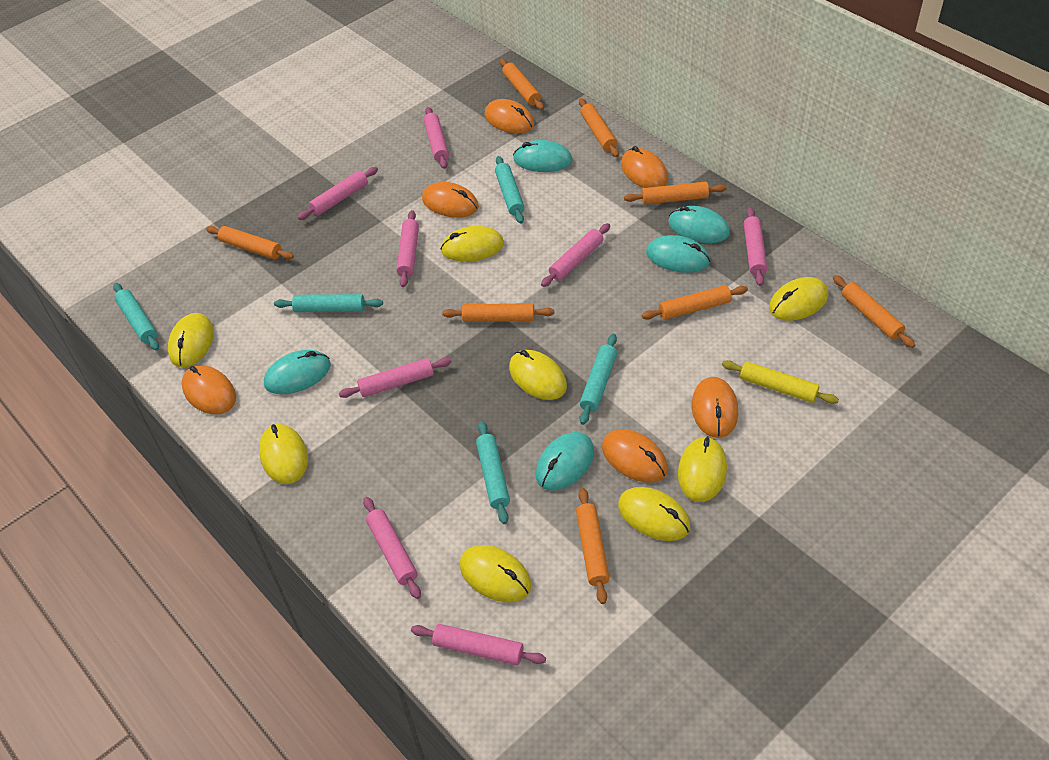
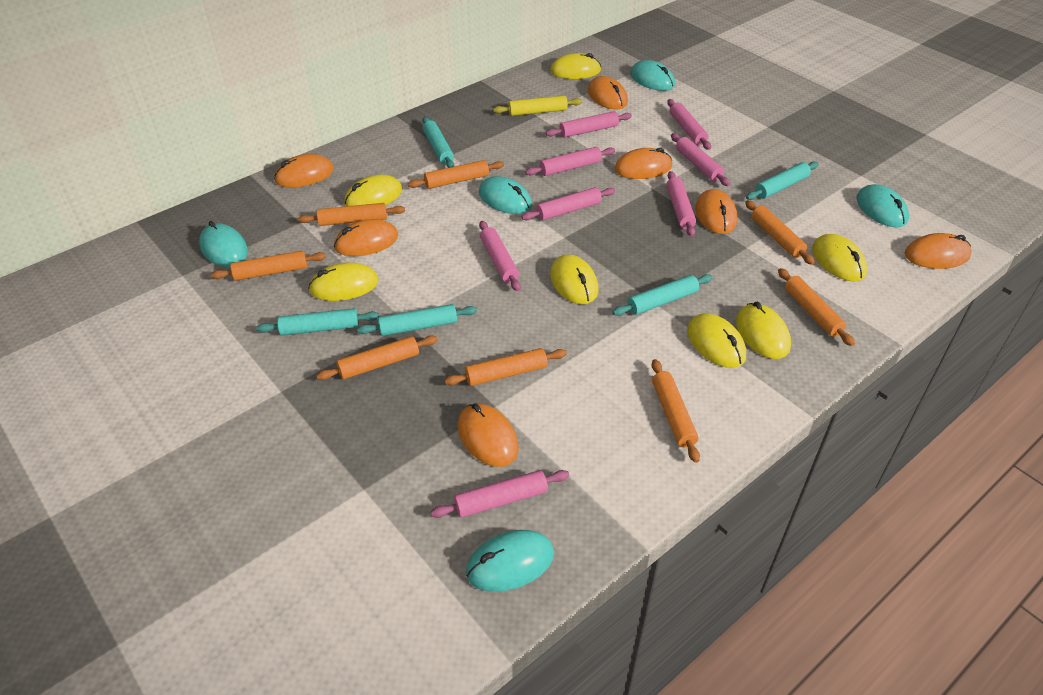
orange mouse: [182,365,236,415] [422,182,479,218] [485,99,534,134] [602,429,668,482] [621,146,668,188] [692,377,738,438] = 6 -> [274,154,334,187] [334,219,398,256] [458,403,519,467] [588,76,628,110] [615,148,672,179] [695,189,738,234] [905,233,972,269] = 7
yellow mouse: [168,313,214,367] [259,424,308,484] [441,226,504,262] [460,545,531,603] [509,350,567,400] [618,487,690,541] [678,436,727,502] [769,277,828,321] = 8 -> [308,262,379,301] [344,174,403,206] [550,53,601,79] [550,254,599,304] [687,313,746,368] [736,302,791,359] [812,234,867,282] = 7

